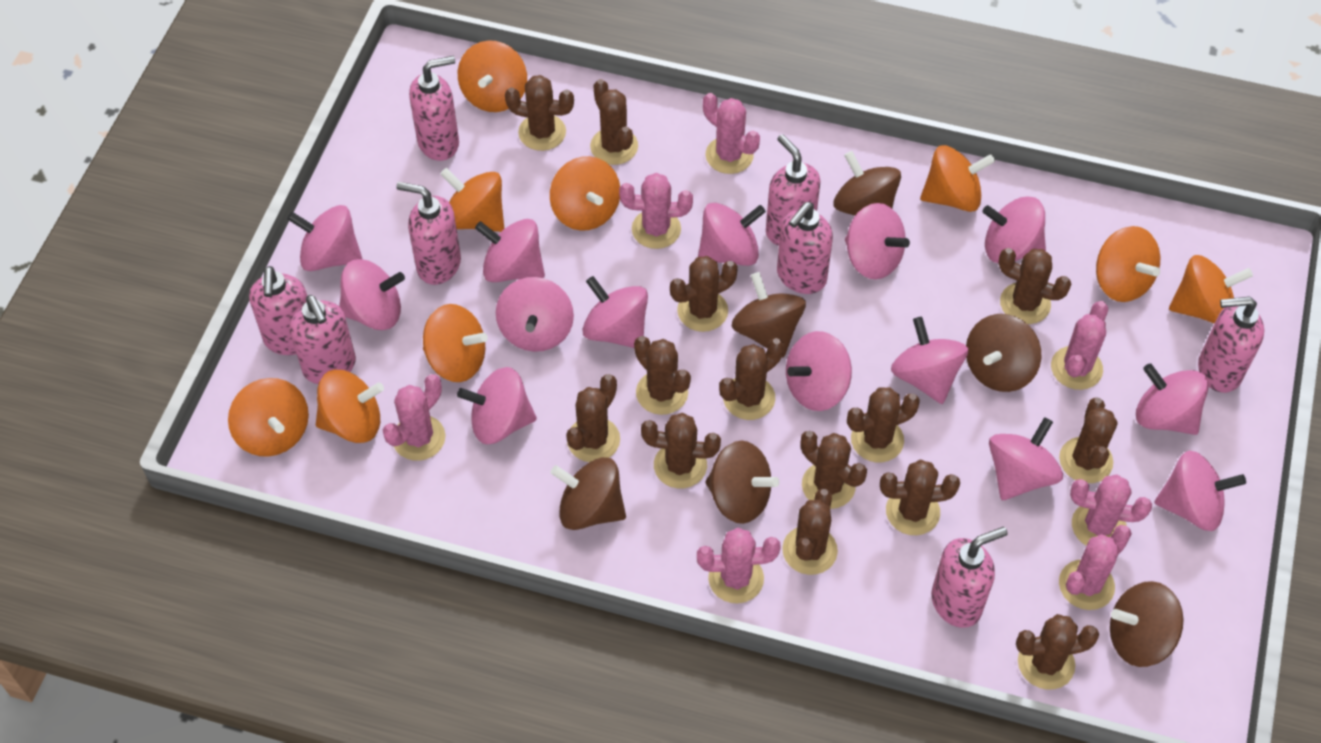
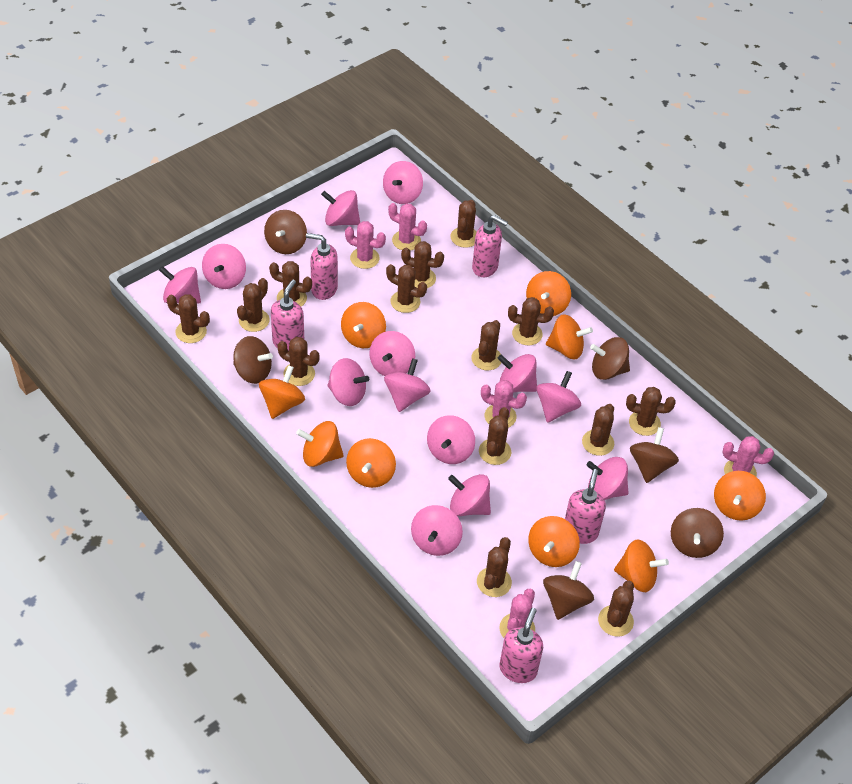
pink cactus: [383,374,445,461] [619,173,693,249] [697,528,781,603] [703,93,760,174] [1051,301,1108,390] [1059,525,1132,610] [1070,474,1152,546] = 7 -> [345,221,386,269] [388,203,427,251] [481,380,527,428] [500,589,535,638] [723,436,774,477] = 5
pink soap dispenser: [249,266,307,355] [290,295,356,384] [396,182,461,285] [409,56,459,161] [766,134,820,246] [777,202,833,294] [931,527,1008,628] [1198,297,1264,393] = 8 -> [271,280,304,351] [306,233,338,300] [472,215,508,277] [499,608,543,683] [565,469,606,544] = 5
pink spinning top: [287,205,363,271] [339,259,405,330] [457,367,537,444] [475,219,545,282] [496,277,574,352] [583,276,648,348] [698,203,766,266] [786,331,852,411] [845,203,910,280] [891,317,968,404] [982,197,1046,263] [989,417,1063,500] [1136,363,1209,435] [1154,450,1246,531] = 14 -> [159,266,201,304] [202,244,246,289] [321,190,360,226] [327,358,369,406] [369,331,415,376] [383,161,423,204] [384,358,431,412] [411,505,463,556] [427,415,475,464] [448,474,491,516] [497,354,537,392] [536,371,581,423] [586,457,629,500] = 13

